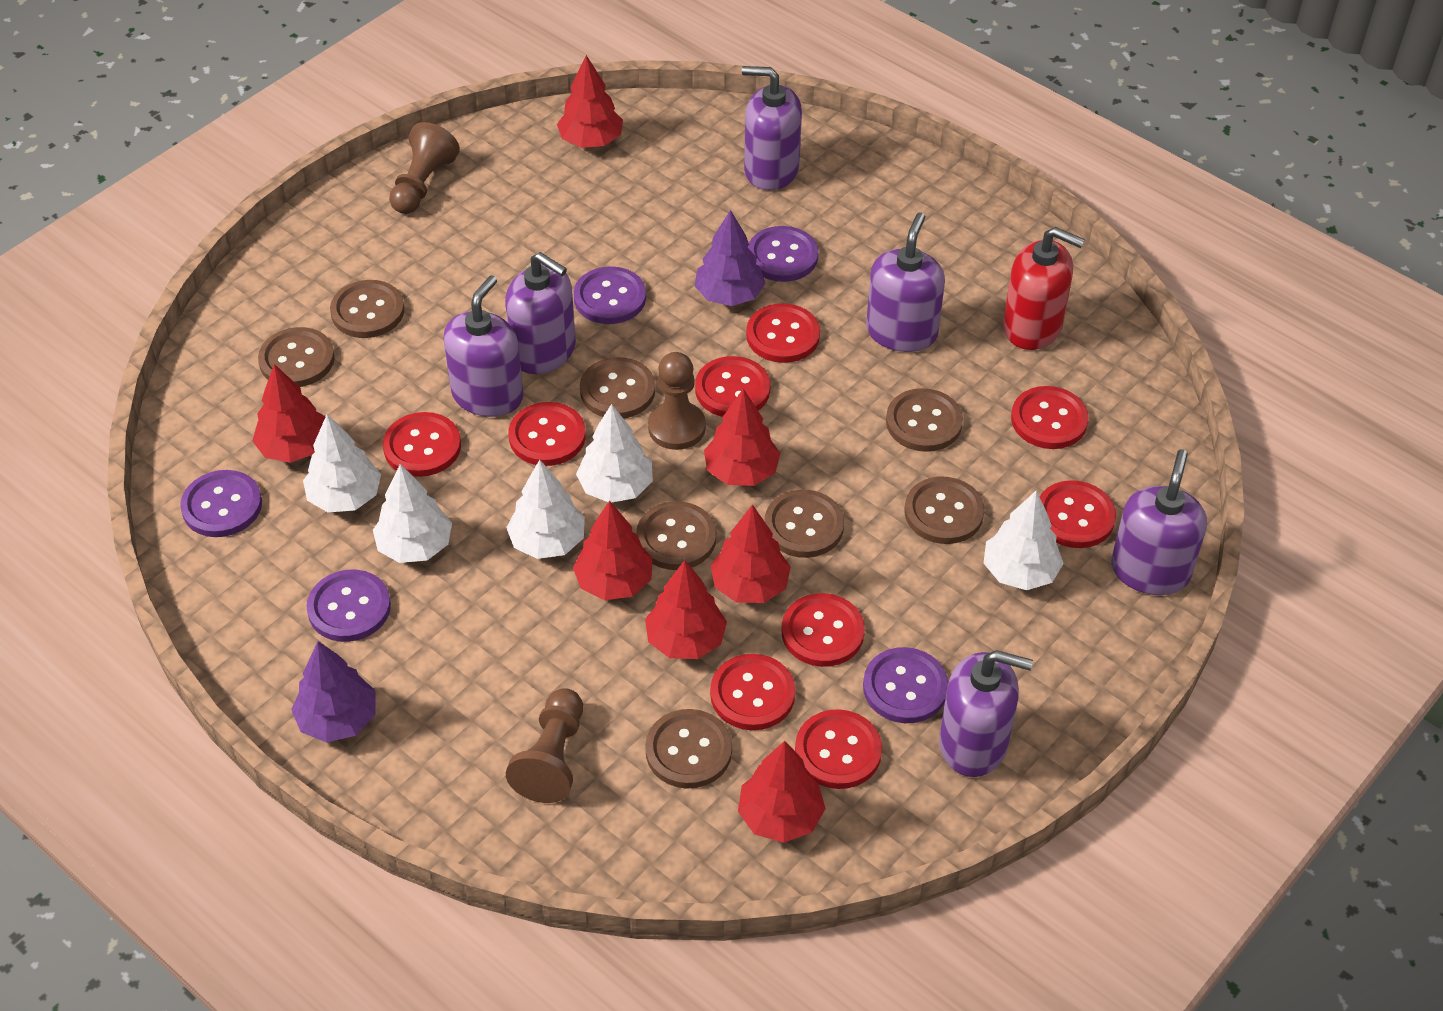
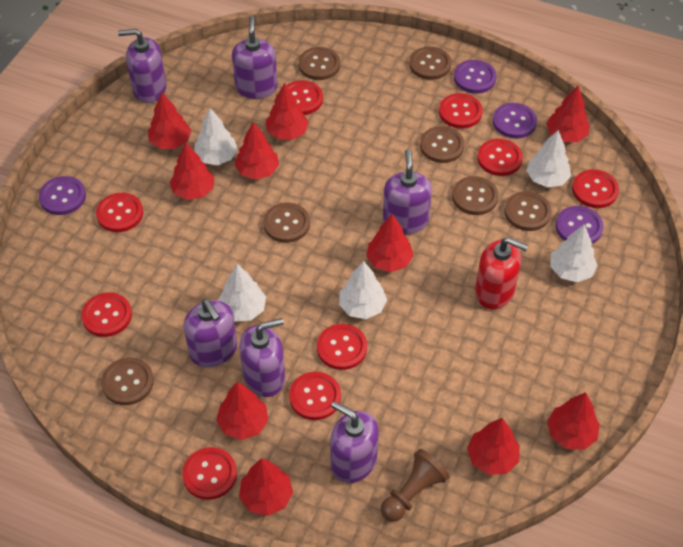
brown button: [258,327,335,387] [330,280,404,338] [580,357,655,419] [636,501,716,570] [645,709,732,788] [765,489,844,558] [886,388,963,452] [904,477,984,544] = 8 -> [101,358,154,405] [263,203,310,243] [298,47,340,80] [409,47,451,80] [420,126,465,163] [452,176,499,215] [504,191,552,231] = 7
brown pawn: [389,122,460,214] [506,688,583,803] [648,352,706,450] = 3 -> [381,449,450,522] = 1
purple button: [180,470,262,537] [306,570,391,642] [574,266,646,324] [748,226,819,282] [863,647,948,723] = 5 -> [39,176,86,215] [454,60,497,94] [493,103,537,138] [556,206,604,244] = 4
purple tree: [291,641,376,742] [694,210,766,306] = 2 -> none = 0
red tree: [252,364,325,463] [557,55,623,148] [573,500,652,600] [645,560,727,659] [704,388,780,486] [711,504,791,603] [738,741,826,843] = 7 -> [148,93,191,149] [169,142,214,200] [216,382,268,440] [235,122,279,180] [239,458,293,516] [266,83,309,140] [366,214,414,272] [467,418,520,475] [546,86,590,142] [547,392,600,450] = 10

